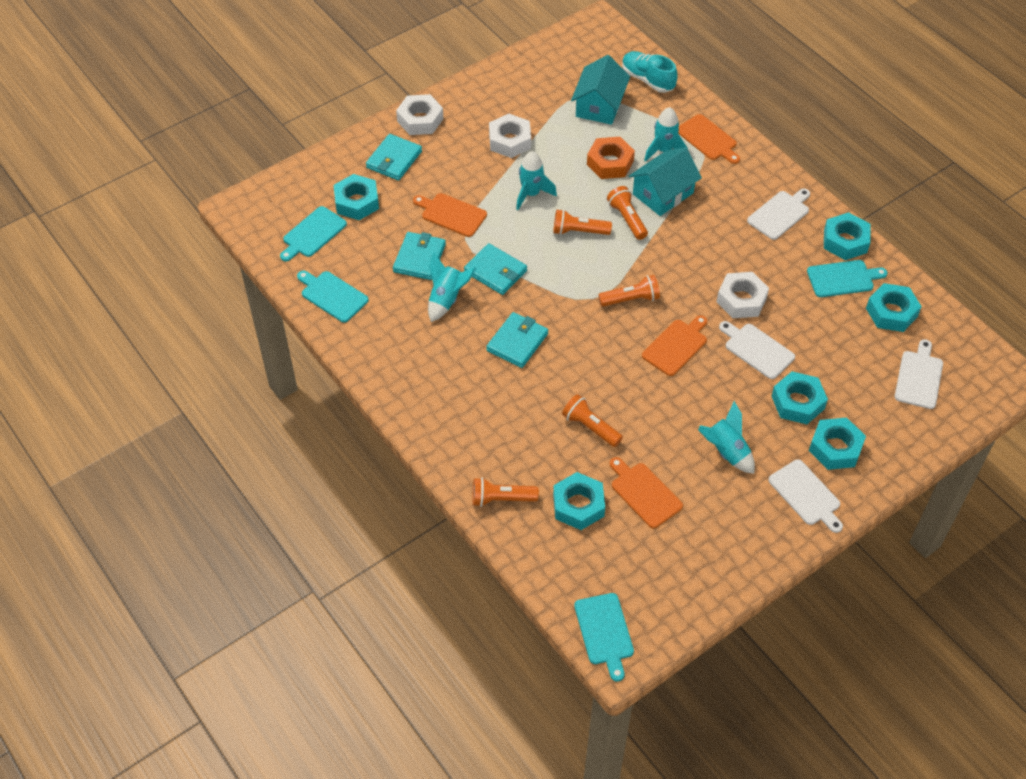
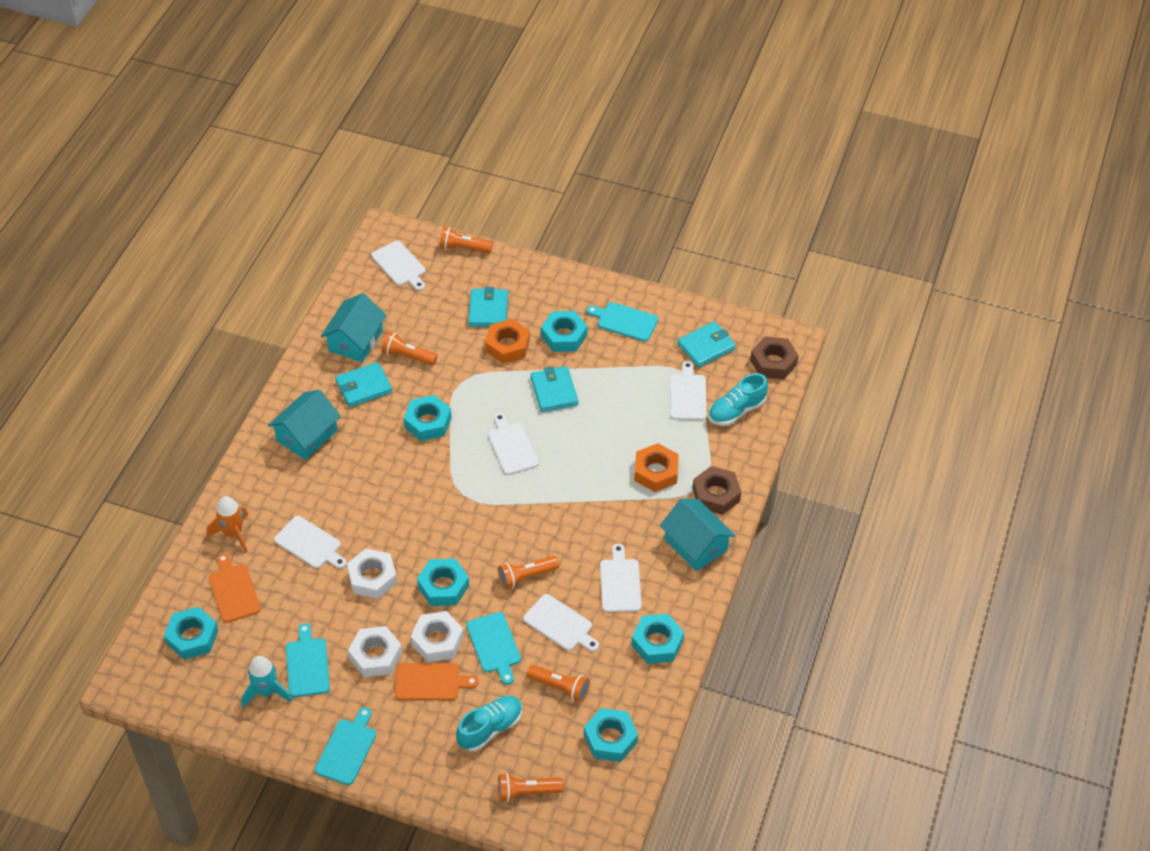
brown nut: none = 0 -> [692,466,741,515] [750,336,799,379] = 2
orange cutting board: [413,193,487,237] [610,457,683,528] [642,315,707,376] [678,114,740,164] = 4 -> [209,553,261,623] [395,663,479,700] = 2
orange nut: [587,137,635,179] = 1 -> [485,319,530,364] [634,443,679,492] = 2
orange rocket: none = 0 -> [207,496,248,553] = 1
turquoise house: [571,55,630,125] [629,147,702,216] = 2 -> [268,390,341,460] [321,293,387,362] [660,498,735,571] = 3
turquoise rocket: [428,252,476,322] [516,151,557,210] [644,107,688,162] [698,401,755,474] = 4 -> [241,656,292,707] = 1
turquoise shoe: [622,51,677,93] = 1 -> [456,696,522,752] [708,373,768,426] = 2
white cutting board: [719,321,795,379] [747,188,810,240] [768,459,843,533] [895,339,943,409] = 4 -> [274,516,347,569] [371,241,426,291] [488,413,539,475] [523,594,599,651] [600,544,642,612] [670,361,707,420] = 6

